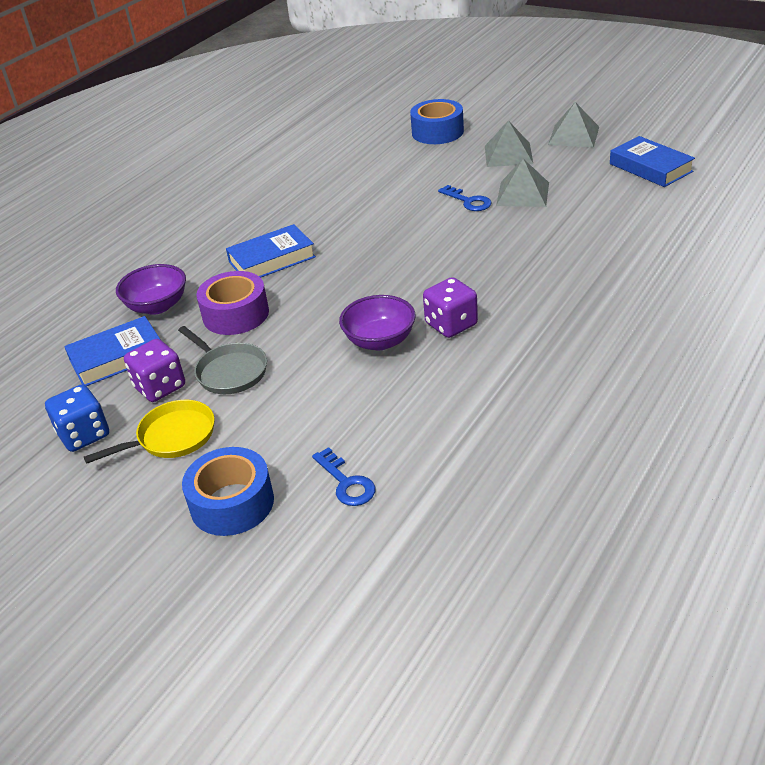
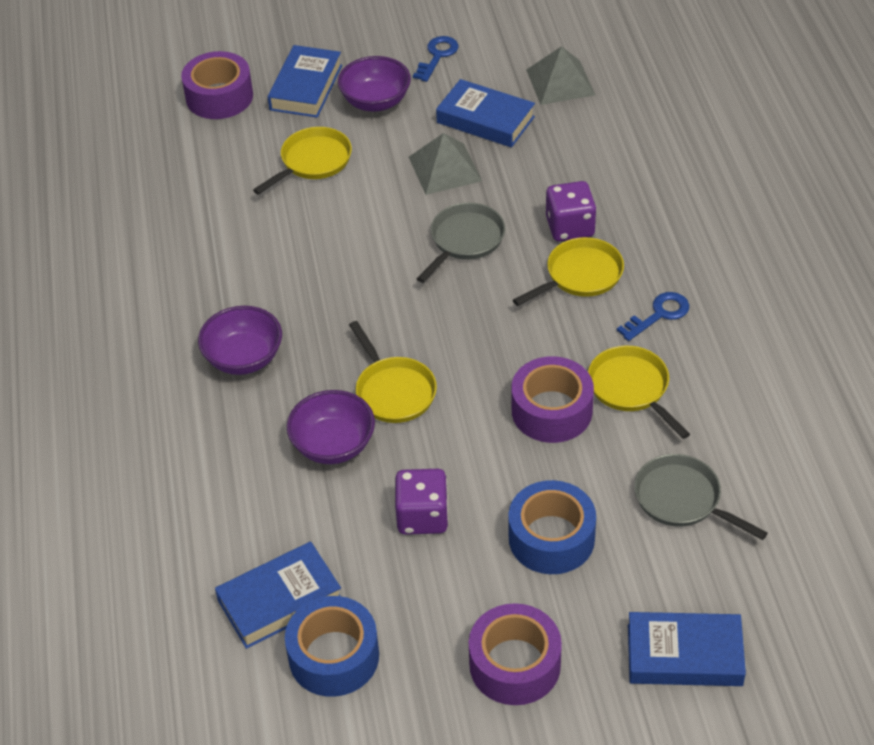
blue book: [64,316,161,386] [226,224,316,278] [610,136,695,187] = 3 -> [215,541,341,649] [268,45,342,118] [436,79,535,147] [628,612,746,686] = 4
blue dice: [45,384,109,452] = 1 -> none = 0
grey pan: [178,326,267,394] = 1 -> [416,203,505,283] [634,454,768,540] = 2
grey pyramid: [485,121,533,167] [496,159,549,207] [548,102,599,147] = 3 -> [409,133,482,195] [526,46,595,105] = 2
purple bowl: [116,264,186,315] [339,295,416,350] = 2 -> [198,306,282,375] [287,390,375,464] [338,56,411,112] = 3
purple tape: [196,271,269,335] = 1 -> [181,51,253,119] [469,603,562,705] [511,356,594,443] = 3
yellow pan: [84,400,215,464] = 1 -> [253,127,352,195] [349,321,437,423] [513,237,624,306] [588,346,690,439] = 4

